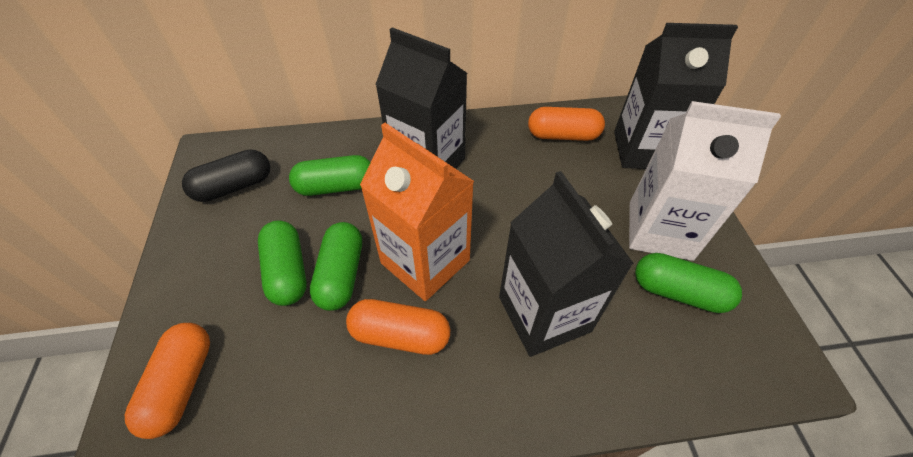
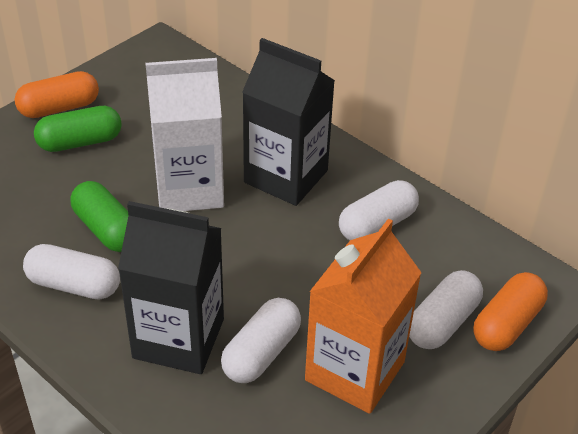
black capsule: [182,149,270,202] = 1 -> none = 0
black carton: [375,27,467,169] [499,171,634,357] [614,23,738,169] = 3 -> [118,201,224,374] [242,38,335,206] = 2
green capsule: [258,220,307,306] [289,155,371,196] [310,222,362,311] [635,253,742,313] = 4 -> [34,106,122,152] [70,181,129,252] = 2
orange capsule: [125,323,210,439] [346,299,450,355] [528,107,605,141] = 3 -> [15,71,99,118] [473,272,548,351] = 2
white capsule: none = 0 -> [23,244,120,299] [221,298,301,383] [339,180,419,240] [409,270,483,349] = 4

